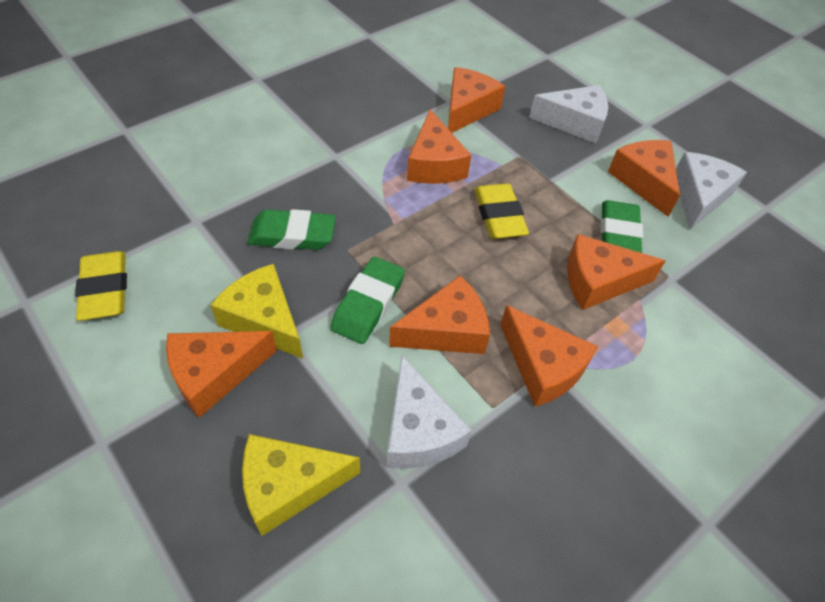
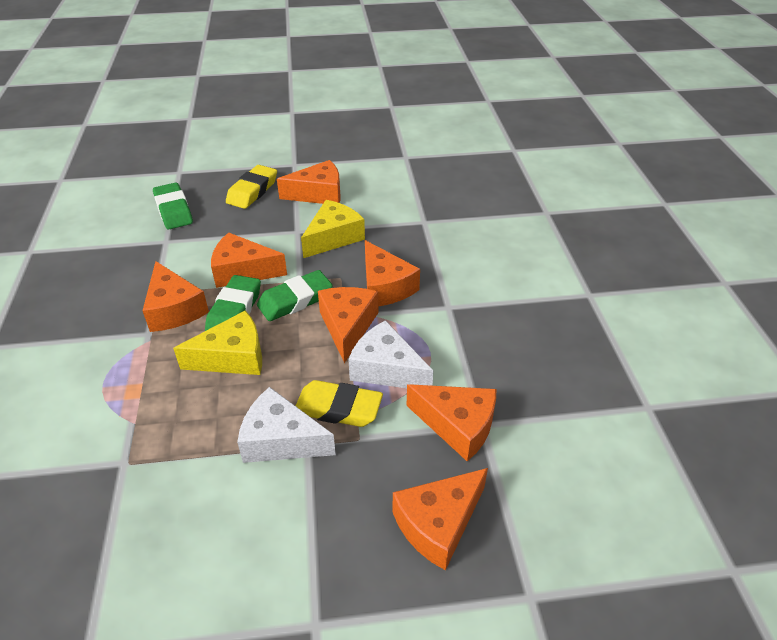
white cheese: [387,355,472,469] [529,85,608,143] [676,152,747,230] = 3 -> [237,387,336,463] [348,320,433,388] = 2

